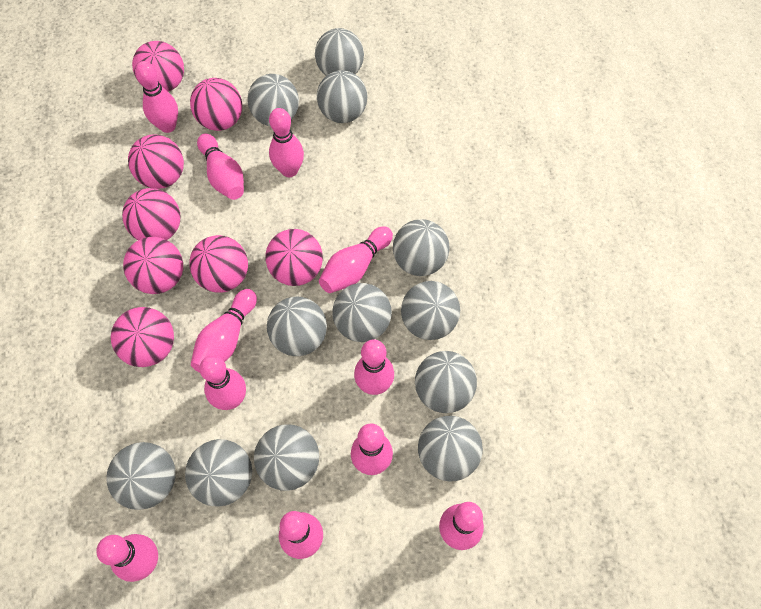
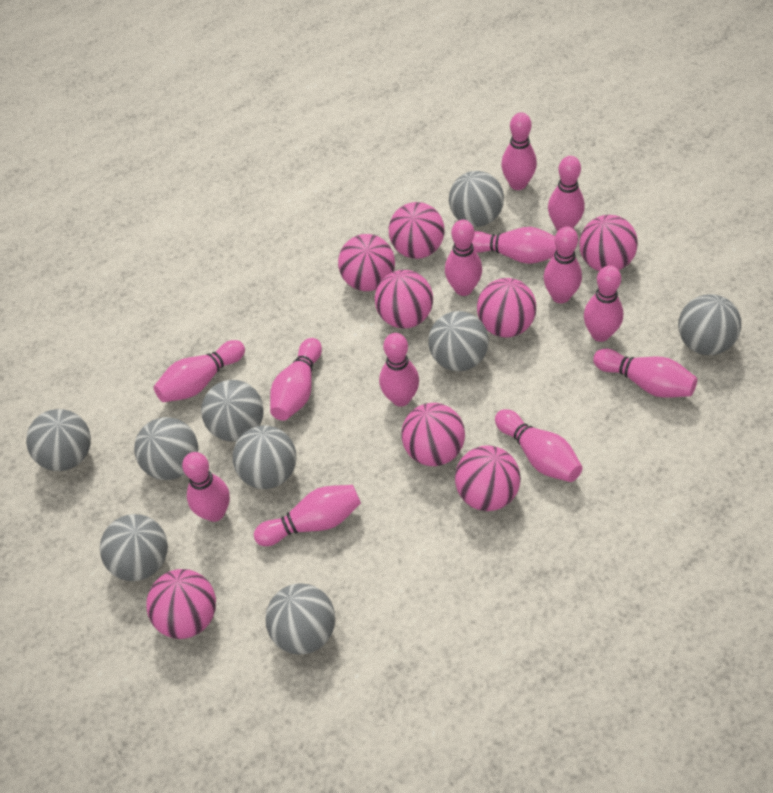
grey ball: [106,442,176,510] [185,439,252,507] [248,74,299,126] [254,424,319,491] [267,296,327,356] [315,28,364,76] [317,70,367,123] [332,283,392,342] [393,219,450,276] [401,281,460,340] [415,351,477,413] [418,416,483,481] = 12 -> [26,409,91,471] [100,514,168,581] [134,417,198,480] [201,380,264,442] [233,425,296,489] [265,583,335,654] [428,311,489,371] [449,171,504,227] [678,294,741,355] = 9
pink bowling pin: [96,534,158,582] [135,61,178,133] [191,289,257,373] [197,134,244,200] [199,355,246,410] [269,108,304,177] [279,511,323,559] [319,226,393,293] [351,423,393,475] [354,339,394,395] [439,502,484,550] = 11 -> [154,340,245,402] [182,452,230,522] [254,485,361,546] [270,338,322,421] [379,333,419,407] [445,220,482,296] [472,227,556,264] [495,409,583,482] [501,112,537,190] [544,227,582,303] [548,156,585,231] [584,265,623,342] [593,349,697,398] = 13

